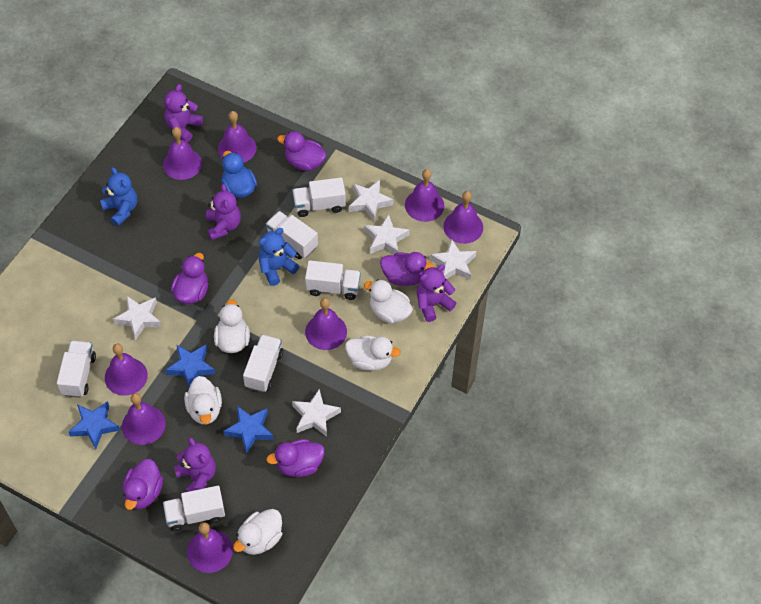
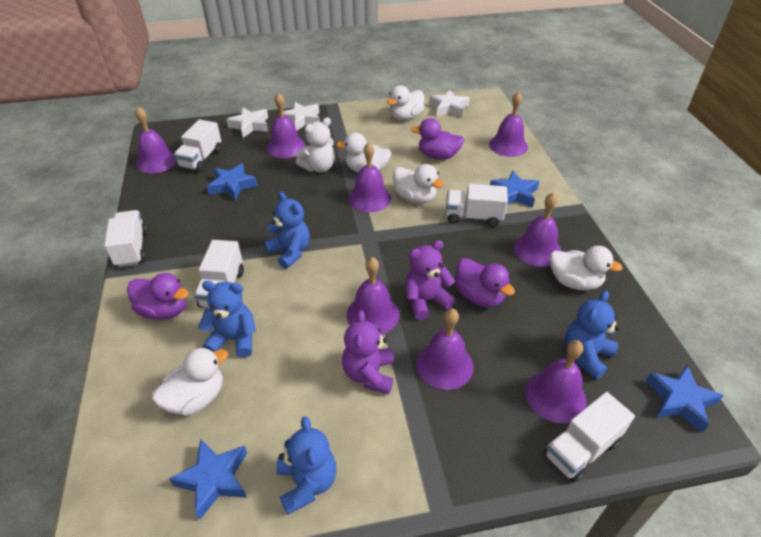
blue duck: [221,151,257,198] = 1 -> none = 0
blue star: [68,401,120,449] [166,345,215,387] [223,406,274,454] = 3 -> [169,439,247,520] [207,163,257,201] [490,171,539,208] [646,365,724,433] = 4
blue teddy bear: [100,167,137,226] [259,228,299,286] = 2 -> [198,281,256,358] [264,192,310,269] [276,416,337,515] [565,291,620,379] = 4
purple duck: [123,459,163,510] [171,253,208,304] [266,439,325,477] [277,131,326,171] [380,252,434,286] = 5 -> [127,273,189,320] [411,118,464,160] [456,258,515,307] = 3
purple teddy bear: [164,84,203,142] [174,438,216,492] [206,184,241,240] [417,265,456,322] = 4 -> [342,310,394,394] [406,240,456,320] = 2
white star: [113,296,162,340] [292,389,341,437] [349,180,394,221] [364,214,410,254] [430,239,477,280] = 5 -> [226,107,268,137] [283,102,320,131] [429,90,470,118] = 3
white teddy bear: none = 0 -> [296,117,335,172] = 1
white truck: [57,341,96,398] [163,486,225,531] [243,334,283,392] [266,211,318,259] [292,177,346,217] [305,260,361,300] = 6 -> [104,210,148,268] [174,119,221,172] [194,240,244,308] [446,184,508,227] [544,392,635,483] = 5

